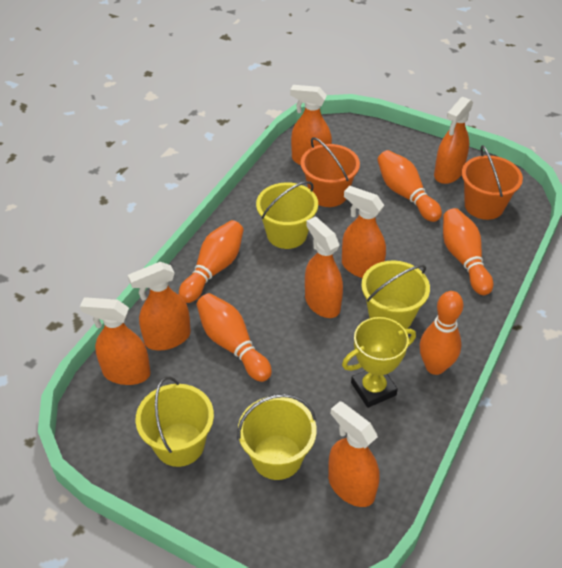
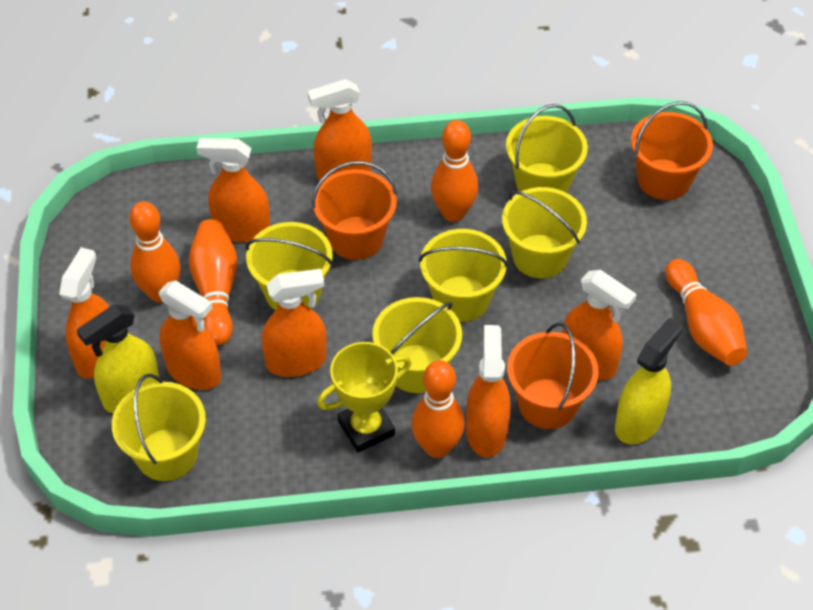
orange bucket: [301,137,360,207] [462,145,523,220] = 2 -> [312,161,397,260] [507,323,599,429] [631,101,713,200] = 3
yellow bucket: [135,377,214,467] [237,394,317,480] [256,181,318,249] [361,260,430,329] = 4 -> [112,374,206,481] [246,222,333,310] [372,297,462,393] [419,229,508,322] [502,187,587,278] [506,104,588,193] = 6
yellow spray bottle: none = 0 -> [77,305,159,413] [615,317,682,444] = 2

